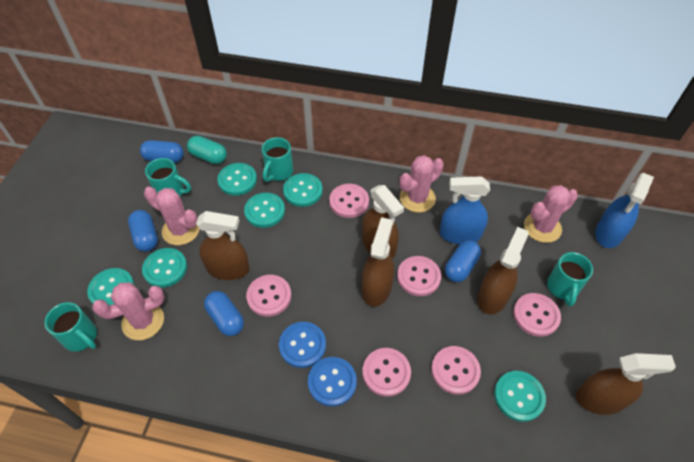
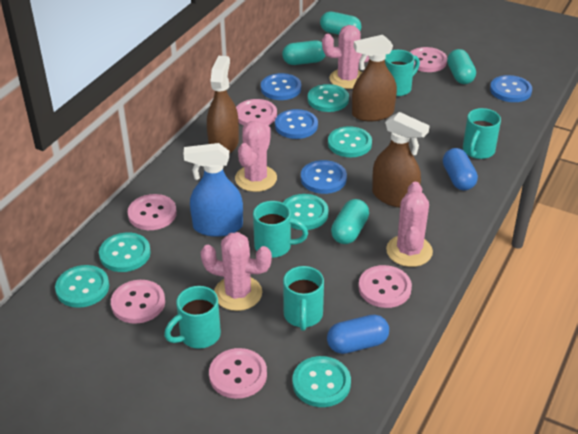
blue button: [279,322,326,368] [308,357,357,407] = 2 -> [261,73,301,100] [275,109,318,139] [301,160,347,194] [490,75,532,102] = 4
blue capsule: [128,210,158,252] [140,140,184,163] [204,291,244,336] [445,240,481,282] = 4 -> [327,315,389,354] [443,148,478,190] = 2
blue spray bottle: [440,176,490,244] [595,173,654,248] = 2 -> [184,143,243,237] = 1
brown spray bottle: [196,211,249,280] [361,217,394,307] [362,185,404,259] [478,227,529,315] [576,353,676,415] = 5 -> [207,56,239,154] [352,35,397,121] [372,112,430,208] = 3
turquoise capsule: [187,136,227,164] = 1 -> [282,40,326,65] [320,12,362,35] [331,199,369,244] [447,49,476,84] = 4
turquoise mug: [44,302,97,352] [145,158,191,196] [262,137,293,182] [547,252,593,307] = 4 -> [164,286,221,349] [253,201,308,258] [283,266,324,331] [385,50,420,96] [463,108,501,159] = 5

